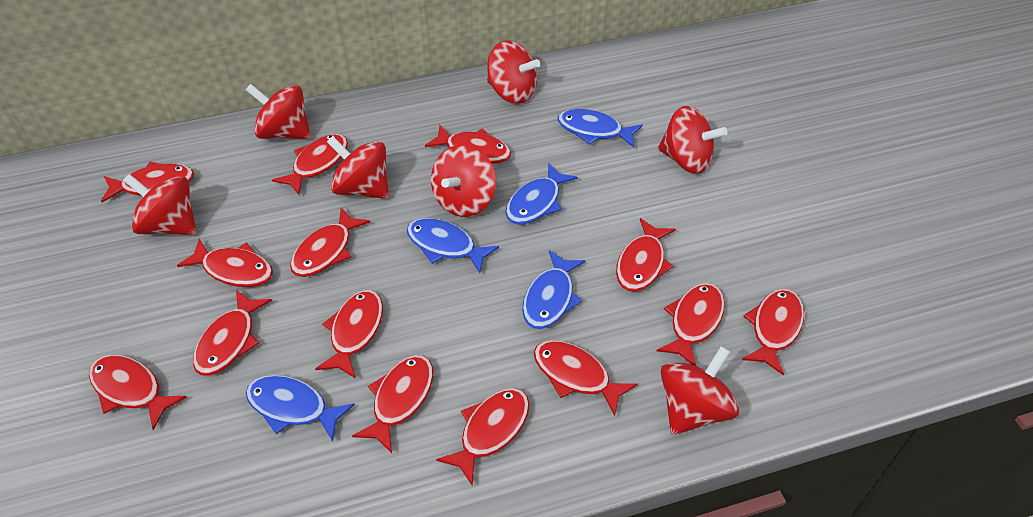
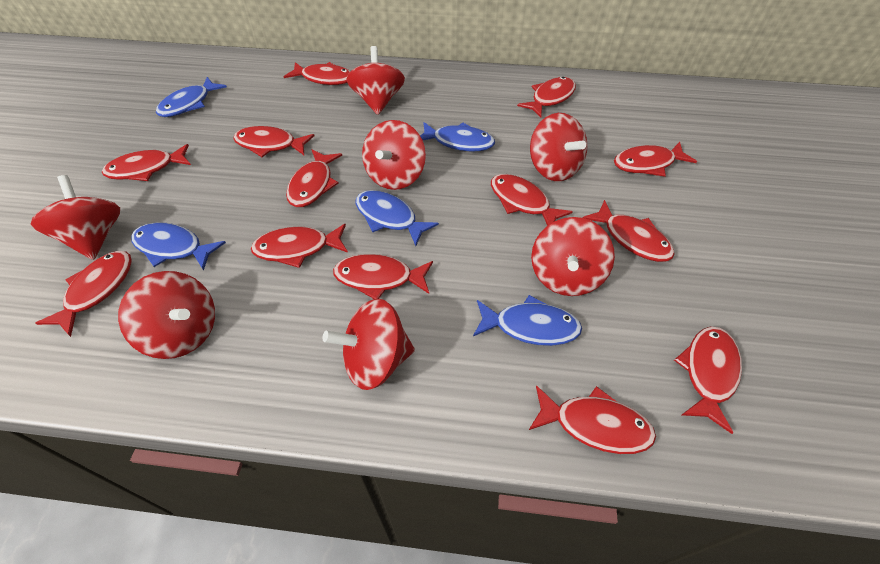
red fish: [89,355,187,430] [101,162,194,203] [177,239,273,287] [193,290,272,376] [272,134,348,195] [290,208,371,277] [315,290,383,379] [352,355,434,453] [425,125,511,164] [436,388,529,486] [534,340,637,416] [616,218,676,292] [657,283,725,366] [742,289,804,376] = 14 -> [36,251,132,337] [102,144,191,181] [233,126,314,157] [251,224,348,268] [284,62,351,85] [286,149,342,207] [333,254,433,299] [491,174,573,226] [517,77,576,117] [529,385,656,454] [582,200,675,262] [614,142,697,177] [674,327,742,434] = 13

